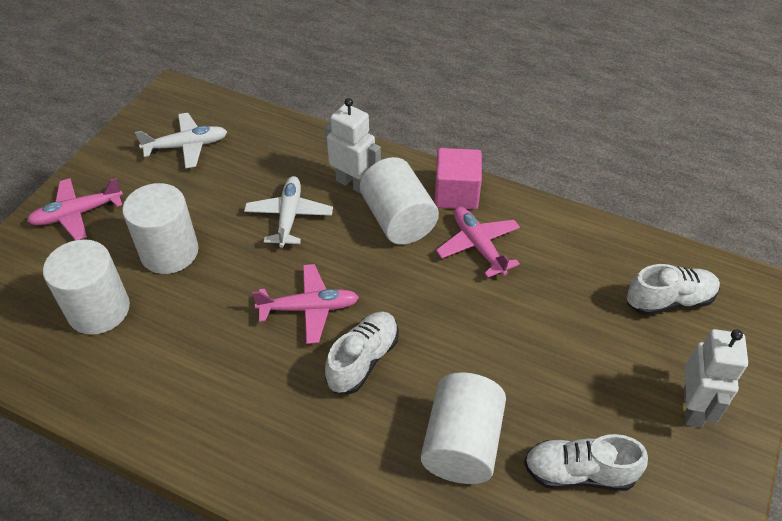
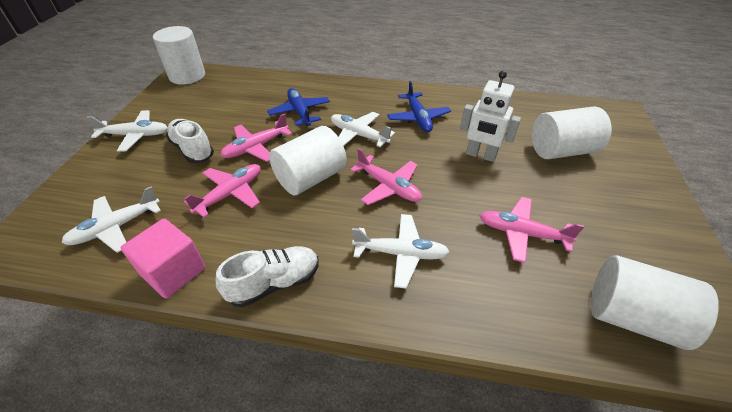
blue plane: none = 0 -> [267,88,330,126] [387,81,451,132] = 2
pink plane: [27,178,123,240] [252,264,359,344] [436,207,520,278] = 3 -> [184,164,261,218] [221,114,292,162] [350,148,422,205] [479,197,584,263] = 4
white plane: [135,113,227,169] [244,176,333,248] = 2 -> [61,187,161,253] [86,110,168,152] [331,112,395,147] [352,214,450,288] = 4
white robot: [325,98,381,193] [684,329,748,427] = 2 -> [460,71,521,162] = 1
white shoe: [325,311,399,394] [524,434,648,491] [626,264,720,316] = 3 -> [166,119,214,163] [216,246,319,307] = 2

